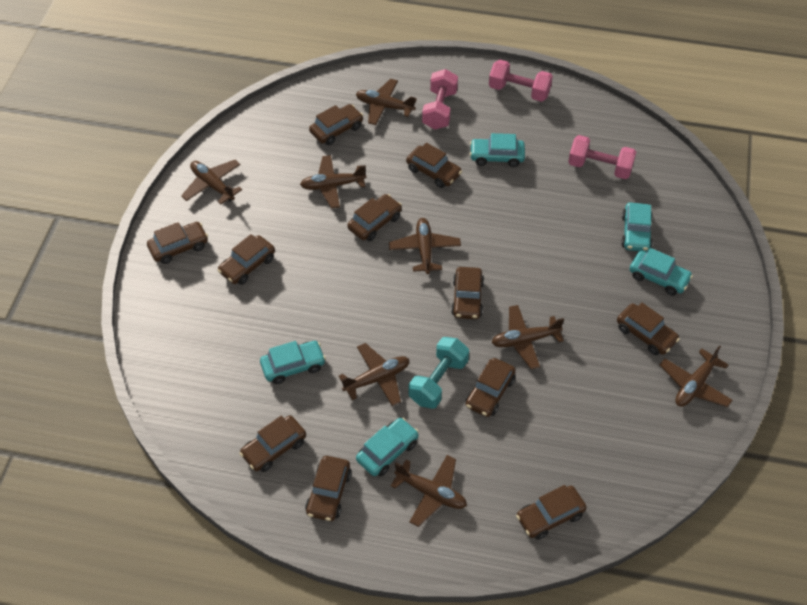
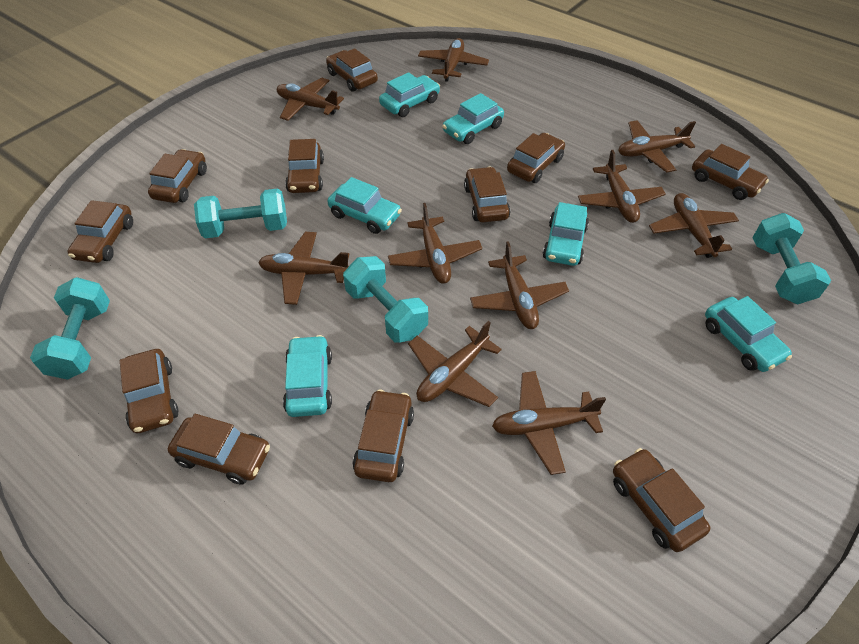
brown plane: [181,160,242,204] [300,155,366,209] [339,343,410,406] [356,78,417,125] [389,218,461,274] [391,455,467,527] [491,305,564,369] [660,345,733,407] = 8 -> [258,232,349,305] [277,78,344,121] [388,203,482,284] [408,321,502,407] [418,38,489,82] [470,241,569,329] [492,371,606,475] [578,150,666,223] [618,120,696,172] [649,193,739,258] = 10
pink dumbbell: [422,69,458,130] [489,60,553,102] [568,135,636,179] = 3 -> none = 0
turquoise car: [260,341,326,384] [356,418,419,476] [470,133,525,167] [621,202,653,252] [630,248,693,295] = 5 -> [283,335,332,417] [327,177,402,234] [379,72,440,117] [442,93,504,144] [543,202,589,266] [705,296,792,372] = 6
turquoise dumbbell: [409,337,469,409] = 1 -> [30,277,110,380] [194,188,287,238] [343,256,428,343] [752,213,831,304] = 4

